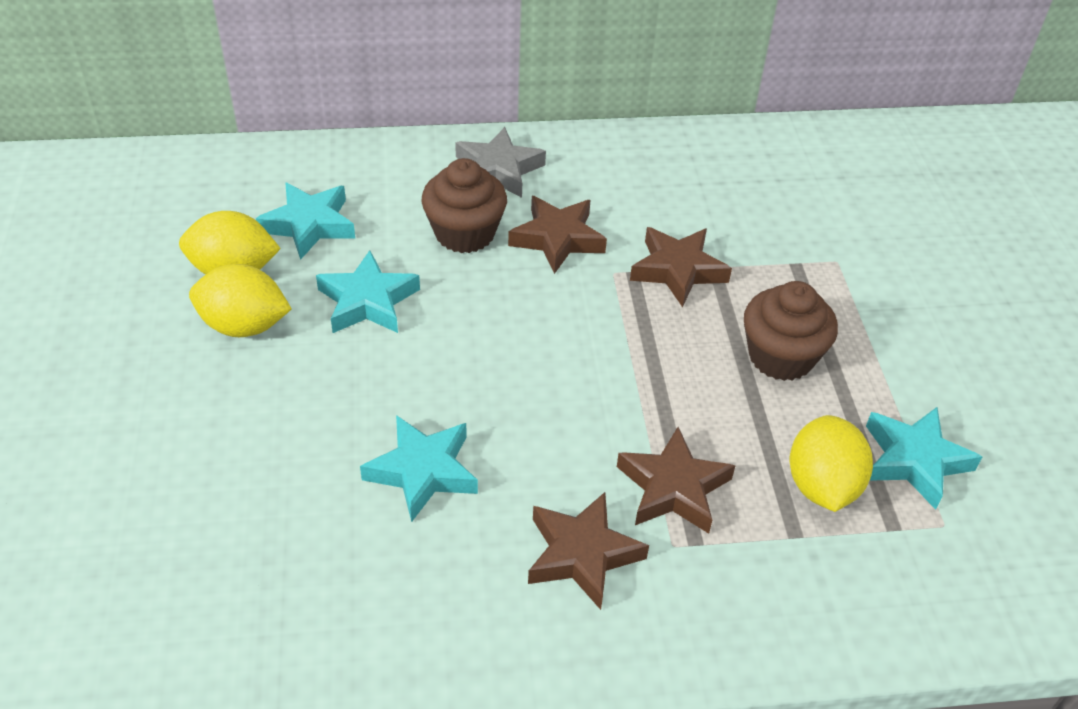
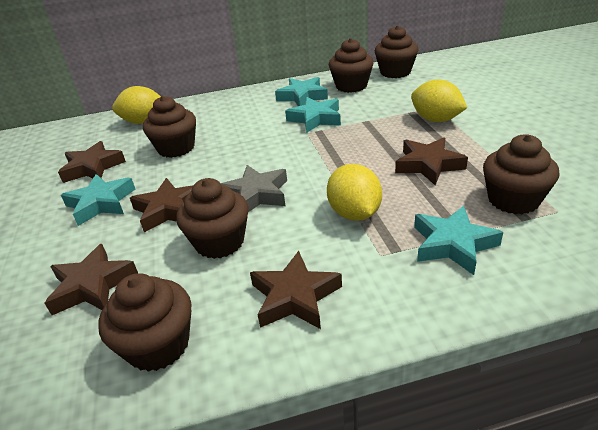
brown cupcake: [421,158,507,253] [744,281,838,381] = 2 -> [98,274,191,372] [143,96,196,158] [177,178,249,259] [329,38,374,93] [375,25,419,78] [483,134,560,214] = 6
brown star: [508,196,607,274] [528,492,649,610] [617,427,736,534] [630,227,732,307] = 4 -> [44,244,138,315] [58,141,126,183] [130,178,193,232] [250,251,342,329] [395,137,468,185] = 5

